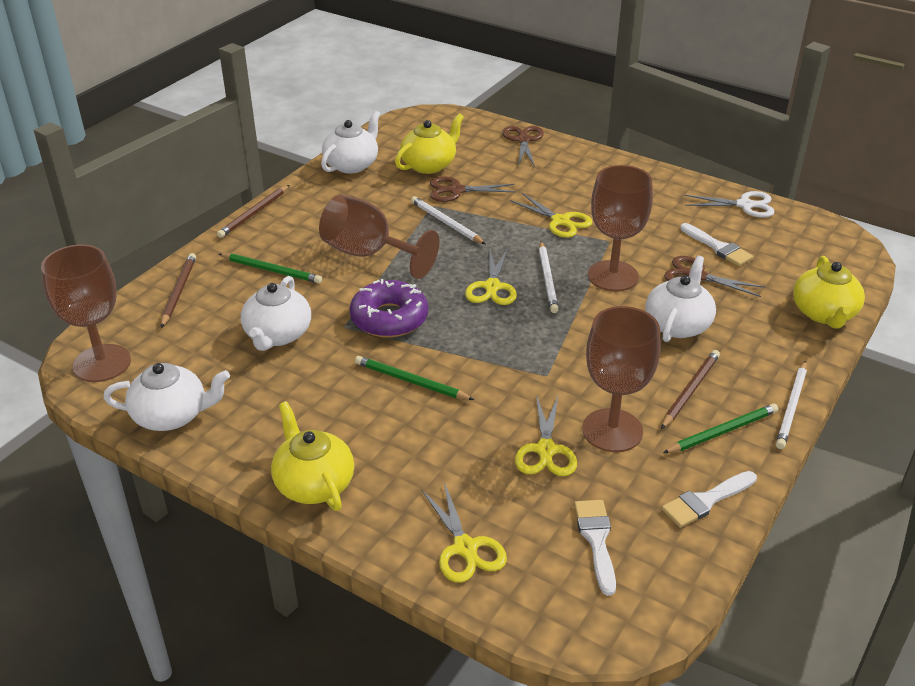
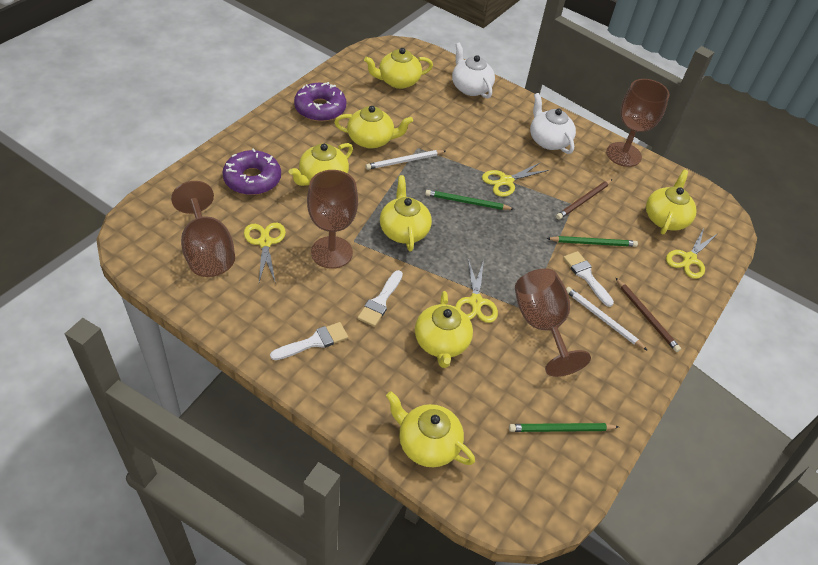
brown pencil: [161,253,196,328] [217,185,289,238] [661,350,720,429] = 3 -> [556,179,613,220] [616,278,681,352] = 2
brown scissors: [430,176,516,202] [502,126,544,167] [664,256,765,297] = 3 -> none = 0
purple donut: [350,279,428,338] = 1 -> [222,148,281,195] [294,82,346,122] = 2
white pencil: [411,196,485,244] [539,242,559,313] [776,361,807,449] = 3 -> [366,150,445,170] [566,287,648,351] = 2
white scissors: [684,191,775,218] = 1 -> none = 0
white teapot: [103,363,230,431] [241,276,311,351] [321,111,380,174] [646,256,716,342] = 4 -> [452,43,495,98] [530,93,576,154] = 2
yellow teapot: [271,401,354,511] [395,113,464,174] [793,256,865,328] = 3 -> [289,143,353,186] [334,106,413,149] [364,48,433,89] [380,175,432,252] [386,391,475,467] [415,291,473,368] [646,170,697,234] = 7

